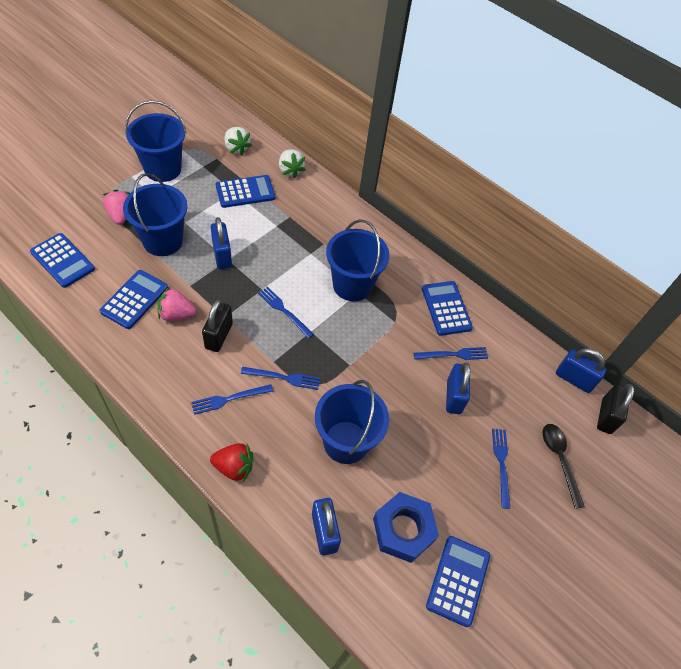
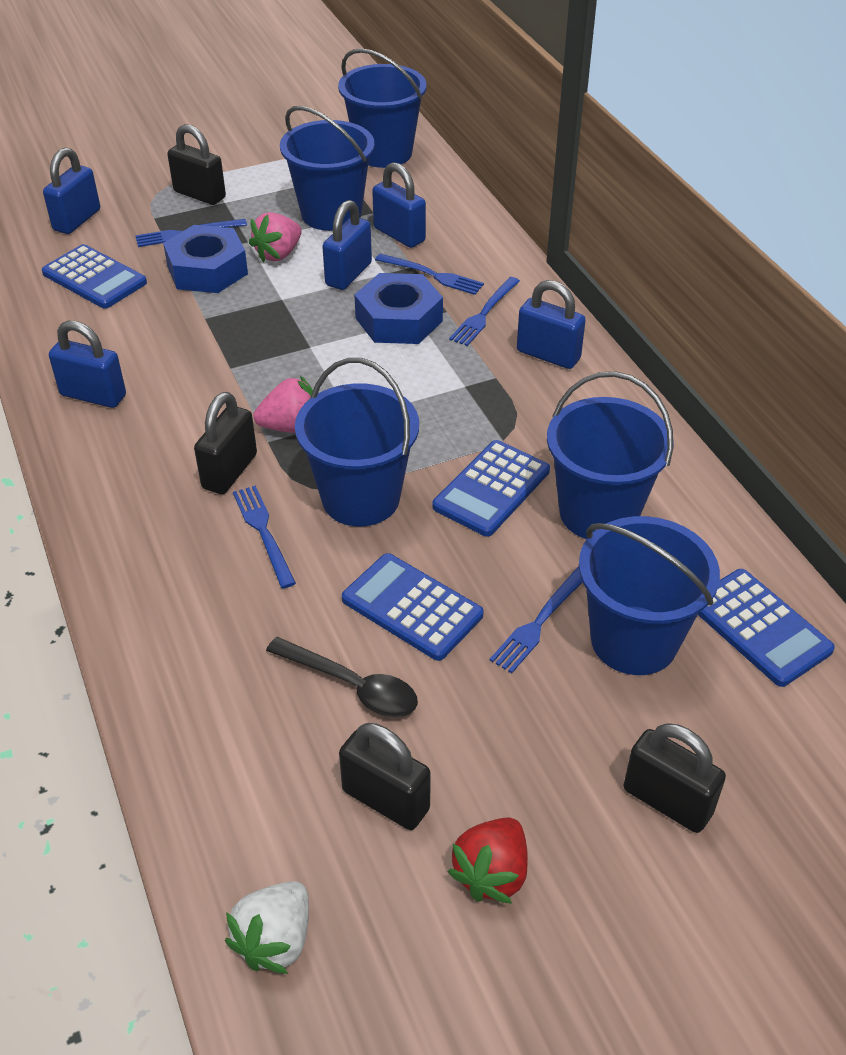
black padlock: [202,299,233,352] [597,384,634,434] = 2 -> [167,124,226,205] [194,392,257,494] [339,723,431,830] [624,723,726,833] = 4
blue bucket: [123,173,188,256] [125,100,187,182] [315,380,389,464] [326,219,390,301] = 4 -> [280,106,375,231] [295,358,419,526] [338,48,427,168] [547,371,674,539] [579,516,720,675] = 5
blue calculator: [30,233,95,288] [99,270,168,329] [216,175,275,208] [422,281,473,336] [426,536,490,627] = 5 -> [42,244,147,309] [342,553,484,661] [433,440,550,537] [698,569,835,687] = 4
blue nut: [373,492,439,563] = 1 -> [163,225,248,293] [354,273,443,344] = 2
blue padlock: [211,217,232,269] [312,498,341,555] [446,363,470,414] [556,348,607,393] = 4 -> [43,148,100,234] [49,321,126,408] [322,200,372,290] [372,162,426,248] [517,280,586,369] = 5
white strawberry: [225,127,252,155] [279,149,306,179] = 2 -> [225,881,309,974] = 1

